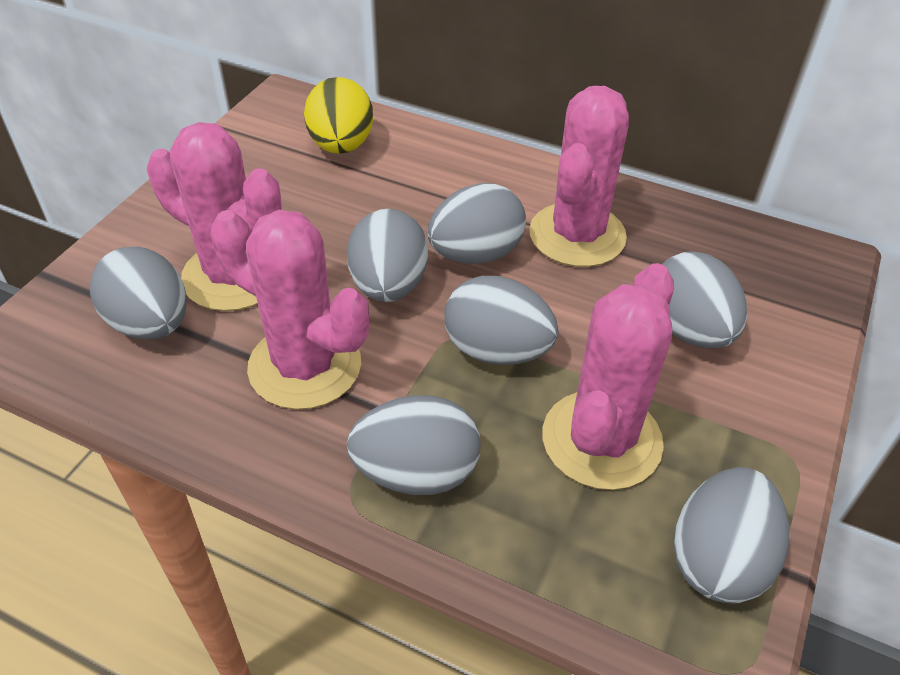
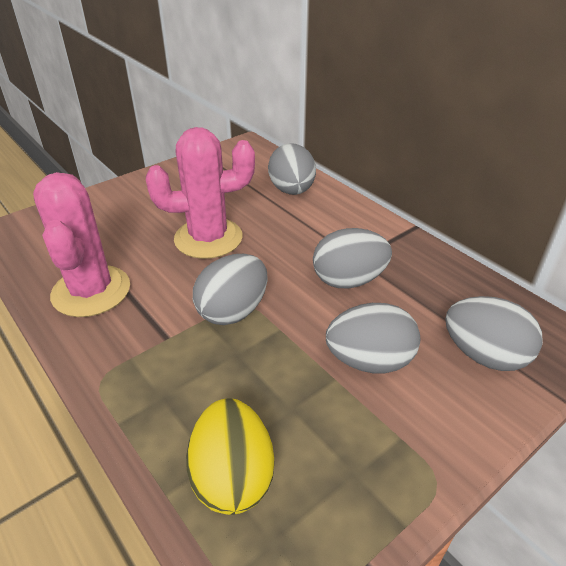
grey egg: [89,247,187,340] [347,209,428,302] [347,395,480,495] [428,183,526,264] [444,276,559,365] [662,251,747,349] [673,467,789,604] = 7 -> [193,254,268,325] [268,143,316,195] [313,228,392,288] [326,303,420,373] [445,296,543,371] = 5
pink cactus: [146,122,282,311] [210,210,369,410] [529,86,629,267] [542,263,674,490] = 4 -> [33,172,130,317] [146,127,255,259] = 2

